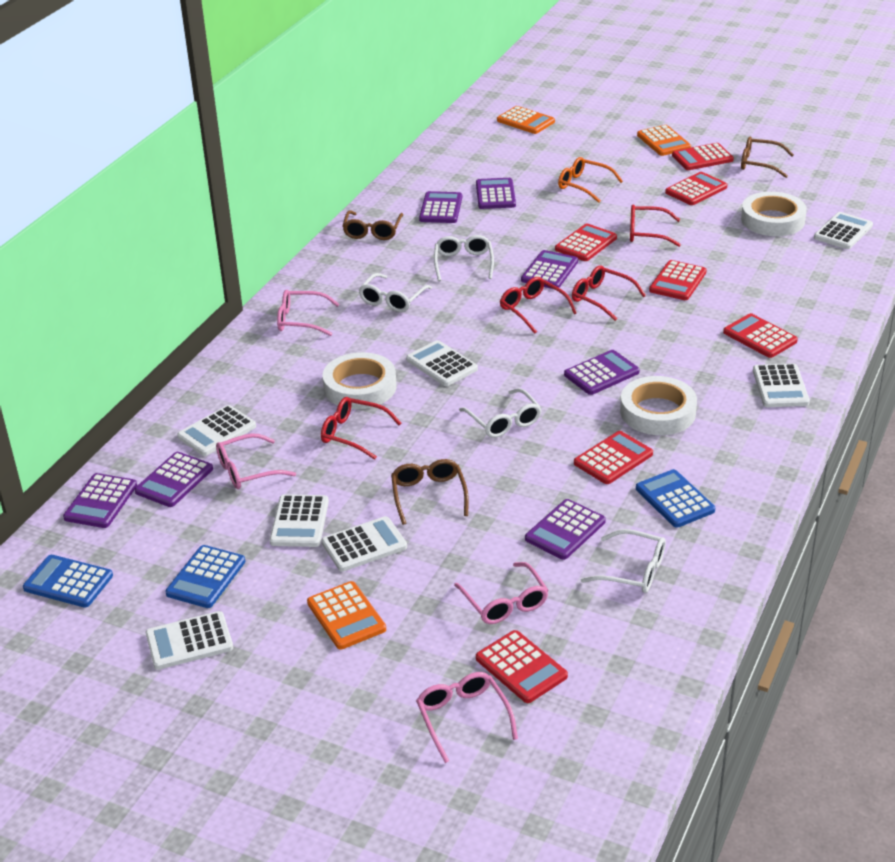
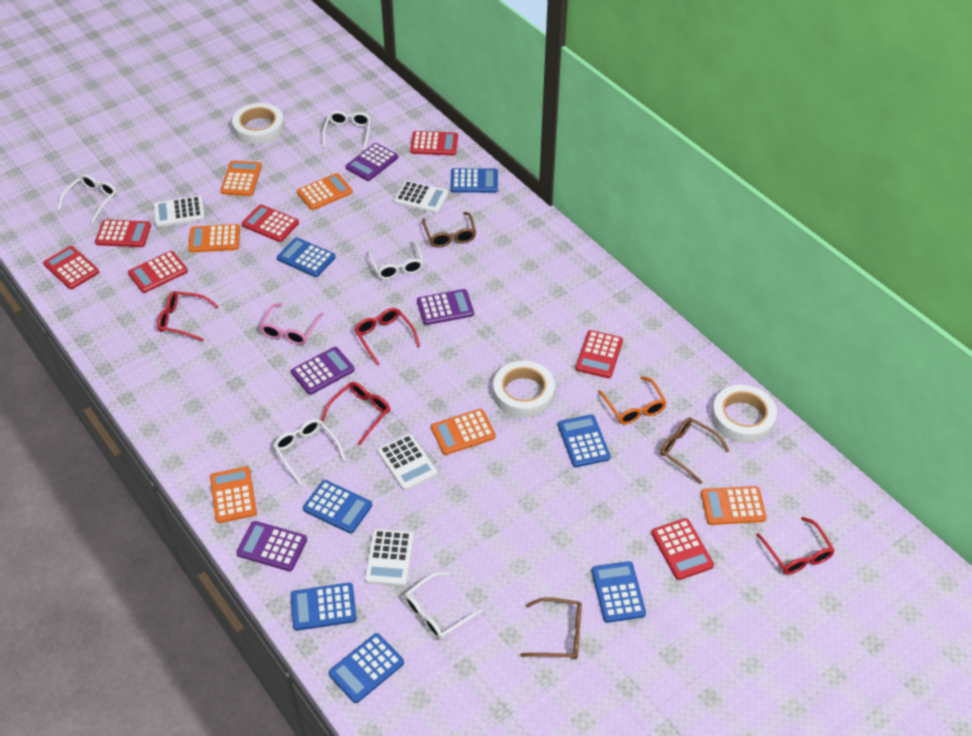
blue calculator: [23,555,113,607] [165,545,246,608] [636,469,715,528] = 3 -> [277,237,335,277] [291,583,357,631] [303,480,372,534] [328,633,404,703] [450,168,498,193] [558,414,610,467] [592,561,646,623] = 7
orange calculator: [307,581,386,649] [497,106,555,134] [637,125,691,156] = 3 -> [188,224,240,253] [210,467,257,523] [220,161,262,196] [297,173,353,210] [431,409,496,455] [701,486,767,525] = 6
pink glasses: [216,433,296,489] [277,290,339,336] [416,672,518,763] [454,562,549,624] = 4 -> [259,303,323,345] = 1
purple calculator: [63,473,137,528] [135,452,213,507] [419,191,462,223] [476,178,516,209] [521,250,578,289] [525,499,606,560] [564,350,640,395] = 7 -> [236,521,307,571] [291,347,355,395] [346,143,398,181] [417,289,474,325] = 4
white calculator: [146,611,233,670] [177,405,256,456] [270,494,329,547] [322,516,407,572] [406,340,478,386] [753,363,810,407] [814,212,873,249] = 7 -> [153,196,205,227] [365,529,414,586] [377,434,437,491] [394,181,449,213] = 4
white glasses: [358,273,432,312] [434,235,494,281] [459,388,541,438] [581,529,666,593] = 4 -> [57,174,117,223] [273,419,346,485] [322,111,371,151] [368,241,424,280] [404,572,483,640] = 5

